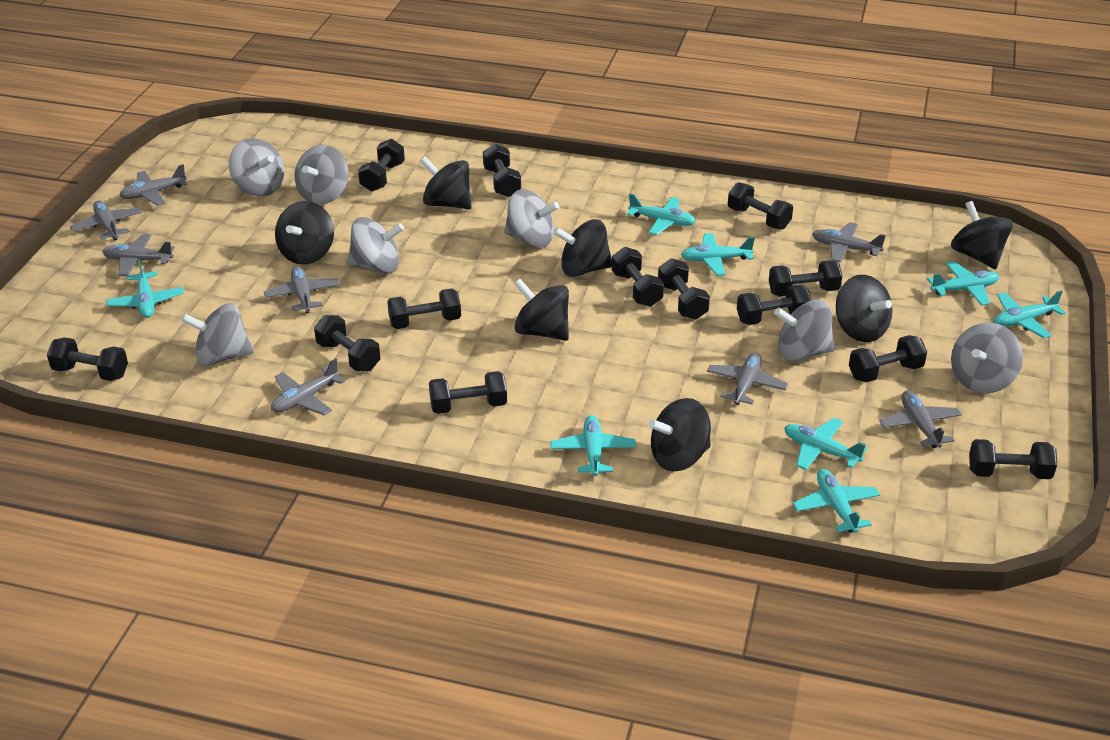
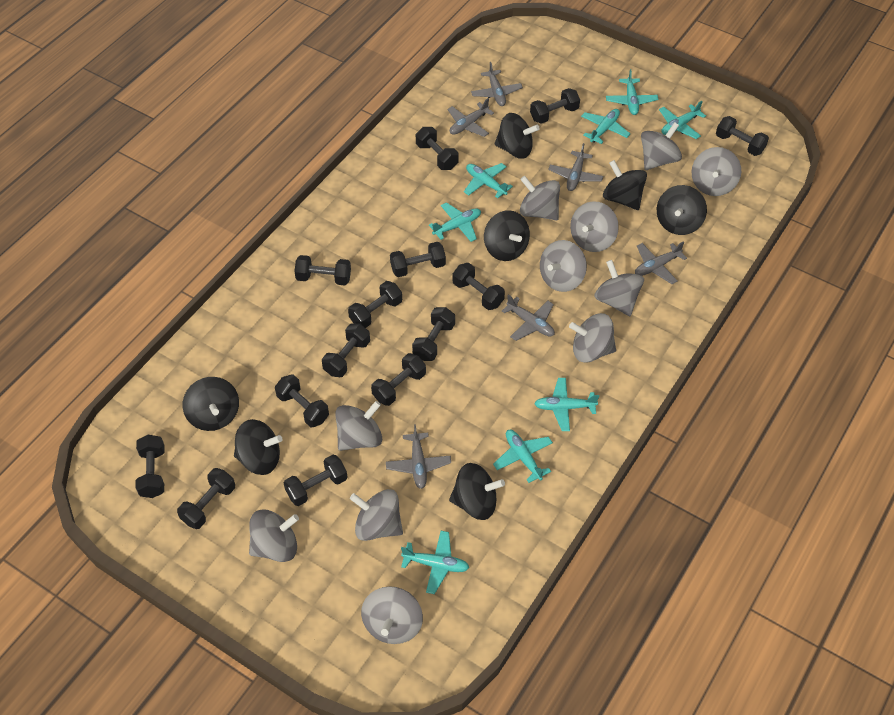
black dumbbell: [47,337,128,381] [314,315,380,371] [358,139,405,191] [387,288,461,329] [429,371,507,414] [483,144,521,197] [612,247,664,307] [658,258,710,320] [728,182,793,230] [737,285,812,325] [769,260,842,297] [849,335,927,382] [969,439,1057,479] = 13 -> [135,435,165,498] [177,468,235,529] [275,374,329,427] [284,455,347,506] [294,255,351,285] [322,323,370,377] [348,281,402,328] [371,353,426,406] [390,242,446,277] [412,307,455,361] [416,127,459,170] [452,263,505,310] [530,88,580,124] [716,116,769,156] = 14
grey plane: [70,201,142,241] [102,234,175,276] [119,164,188,206] [264,266,340,313] [271,358,345,415] [707,353,788,405] [812,222,886,263] [879,391,962,448] = 8 -> [386,424,451,489] [448,98,494,137] [471,62,523,106] [502,294,555,341] [548,143,603,191] [635,241,687,284] = 6
grey spinning top: [181,303,254,366] [229,138,284,197] [295,145,349,205] [347,217,404,273] [504,189,559,248] [774,300,835,361] [951,323,1023,393] = 7 -> [249,509,299,562] [335,401,382,451] [350,489,403,541] [361,586,423,644] [520,176,560,220] [540,240,587,292] [569,313,616,363] [570,201,619,252] [594,260,644,316] [641,122,682,170] [691,147,741,196] = 11

